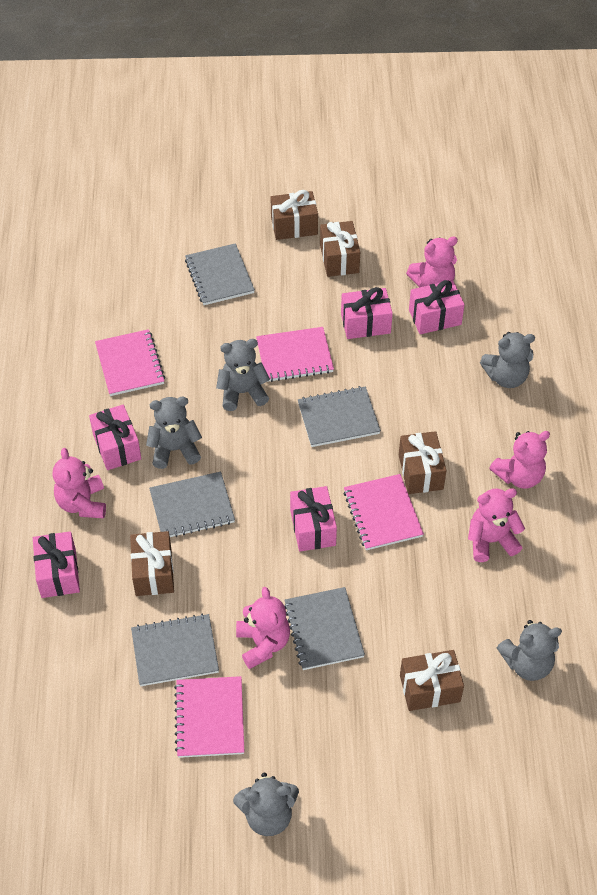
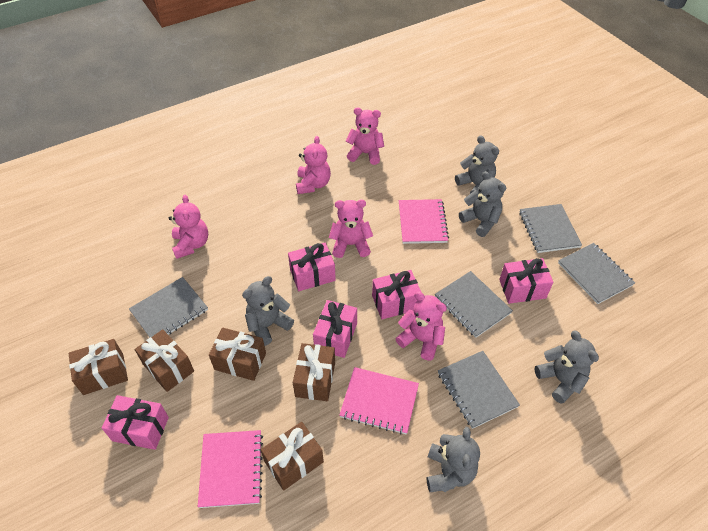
pink notebook: [95,329,165,396] [174,676,244,758] [256,327,334,382] [344,474,424,550] = 4 -> [198,430,263,508] [339,367,419,435] [399,199,449,244] = 3

